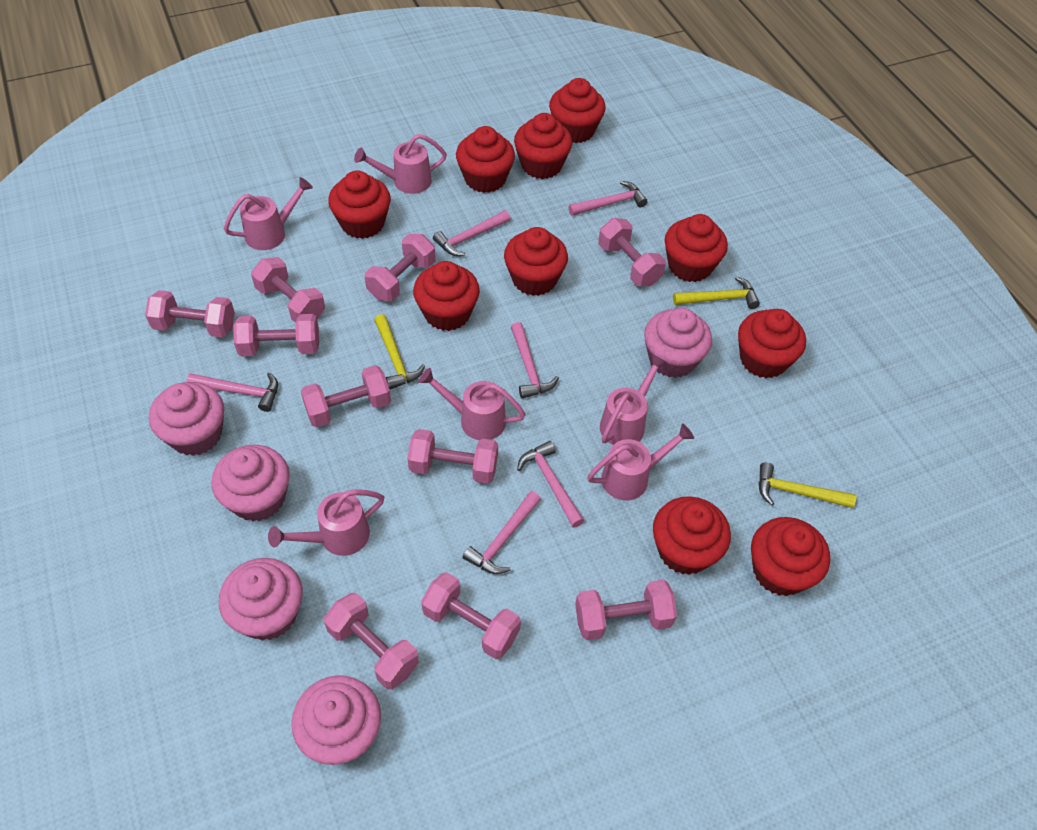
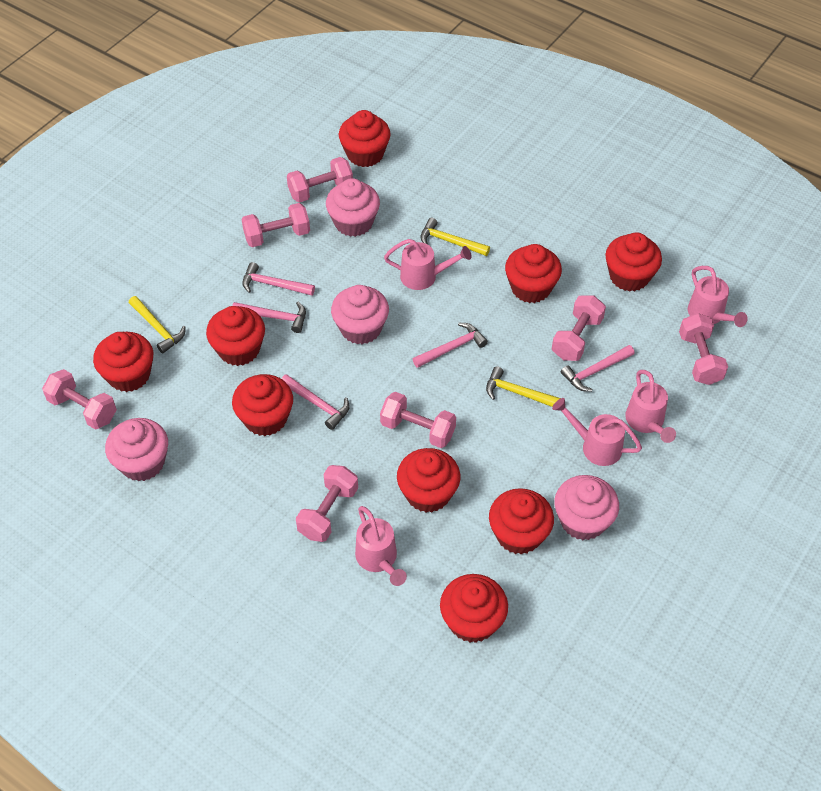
pink cupcake: [149,382,224,456] [211,445,290,522] [219,558,303,641] [291,675,381,765] [644,308,712,378] = 5 -> [105,418,168,482] [326,178,380,237] [331,285,389,345] [555,475,619,540] = 4
pink dumbbell: [145,290,235,338] [233,314,319,356] [251,257,325,323] [301,365,391,428] [324,593,419,689] [365,234,435,301] [407,429,498,484] [421,572,521,659] [575,580,677,640] [598,218,666,286] = 10 -> [42,369,117,430] [242,203,310,247] [287,157,353,203] [296,465,358,542] [380,392,456,448] [552,295,606,361] [679,313,728,385] = 7
pink hammer: [186,372,278,412] [433,210,510,256] [463,491,541,574] [511,322,559,399] [517,441,584,527] [569,181,647,216] = 6 -> [232,302,306,333] [242,262,315,296] [281,374,350,430] [413,323,488,368] [561,345,635,392] = 5
pink watering can: [224,177,313,250] [268,489,384,556] [354,134,447,194] [419,368,526,440] [588,423,694,501] [600,354,668,445] = 6 -> [355,506,407,586] [384,239,472,290] [552,398,642,466] [625,370,676,443] [688,266,748,327] = 5
red cupcake: [328,170,391,239] [413,261,480,331] [456,126,515,193] [504,227,568,296] [514,113,572,179] [549,78,606,143] [653,496,731,575] [665,214,728,282] [738,309,806,378] [751,517,830,596] = 10 -> [93,332,153,392] [206,306,265,366] [232,374,293,436] [339,110,391,167] [397,448,460,513] [440,574,508,643] [489,488,554,555] [505,244,562,303] [605,232,662,292] = 9

